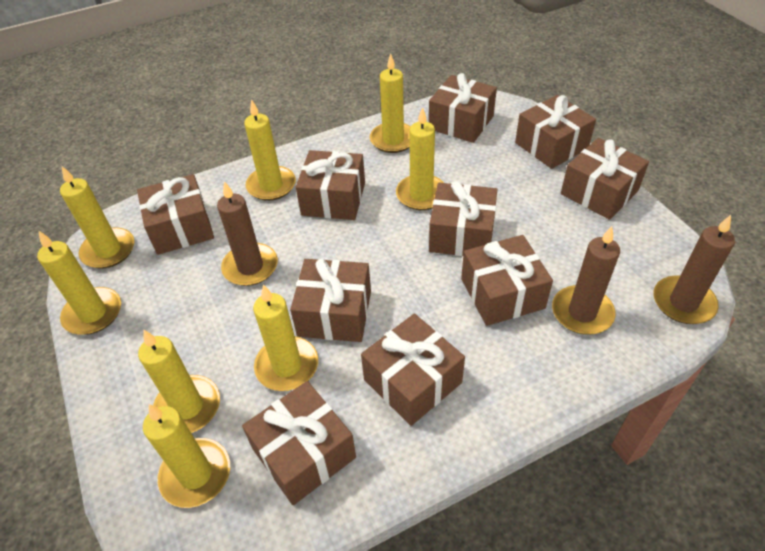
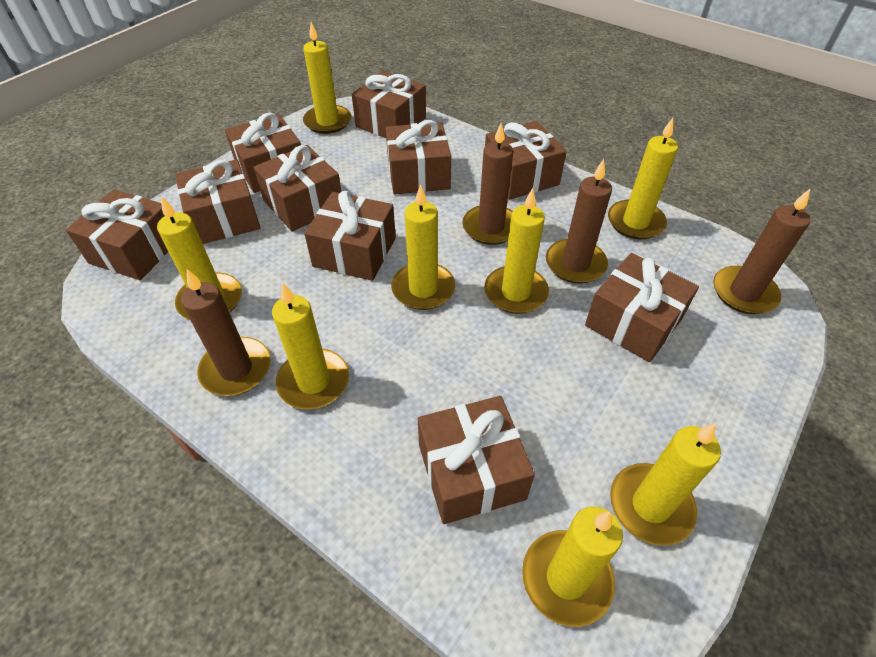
brown candle: [217,181,278,286] [552,226,620,335] [653,215,735,324] = 3 -> [181,269,271,396] [463,123,513,245] [546,159,612,284] [713,189,810,314] = 4

